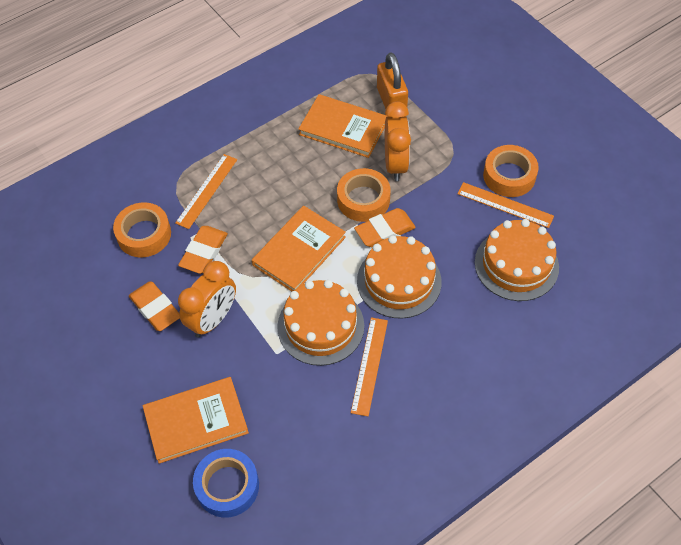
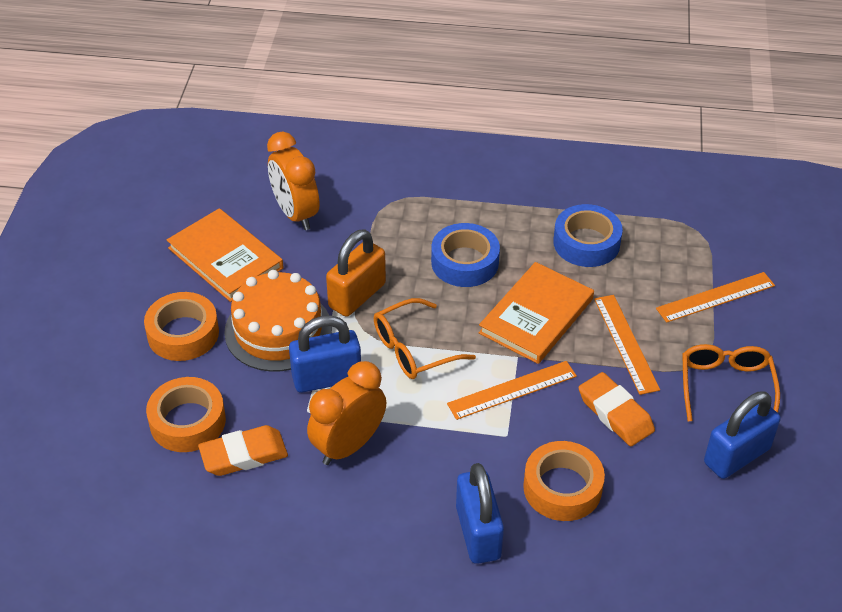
blue padlock: none = 0 -> [289,315,361,393] [456,463,504,564] [704,391,780,479] = 3
blue tape: [193,449,259,518] = 1 -> [431,223,500,287] [553,204,623,267] = 2
orange book: [143,377,249,464] [252,206,346,292] [299,94,387,158] = 3 -> [167,208,283,302] [479,262,594,364] = 2
orange cake: [277,280,364,366] [357,235,441,319] [475,219,559,301] = 3 -> [224,270,332,372] = 1
orange eraser: [129,282,180,331] [178,226,228,274] [354,208,416,248] = 3 -> [198,425,288,476] [579,372,655,446] = 2
orange glasses: none = 0 -> [374,298,476,379] [682,344,780,421] = 2

